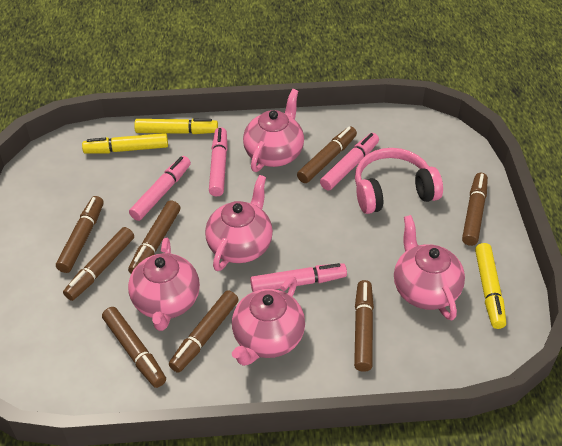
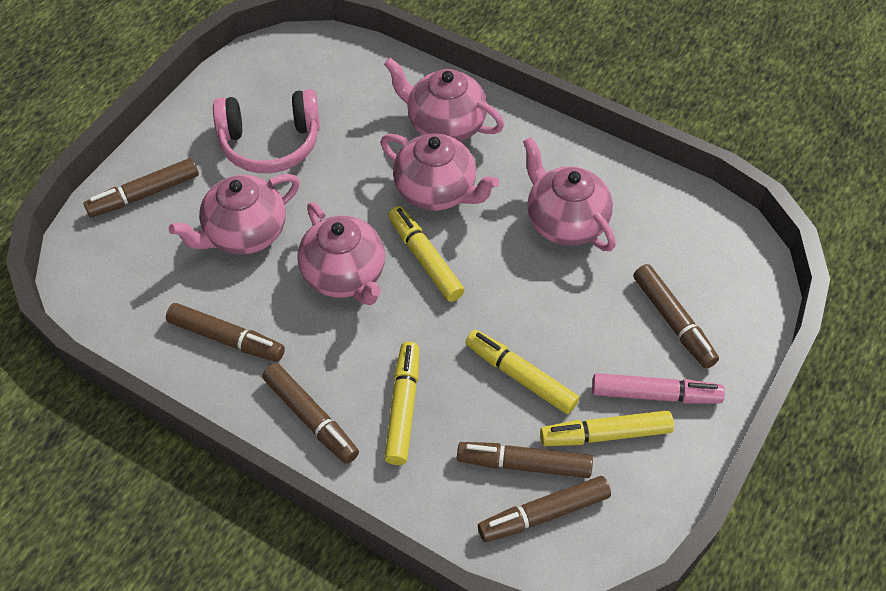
brown marker: [56,196,104,273] [63,227,134,301] [102,307,166,388] [128,200,181,273] [169,290,239,373] [297,126,357,183] [354,280,374,372] [462,173,488,246] = 8 -> [84,158,199,218] [166,303,285,362] [262,363,359,464] [457,442,593,478] [478,476,611,542] [633,264,719,369] = 6
pink marker: [129,156,191,221] [209,127,228,197] [250,263,347,292] [320,133,379,190] = 4 -> [592,373,725,404] = 1
yellow marker: [82,133,168,154] [134,119,218,134] [475,243,506,329] = 3 -> [384,342,419,465] [388,206,465,302] [465,330,579,414] [540,410,674,446] = 4

